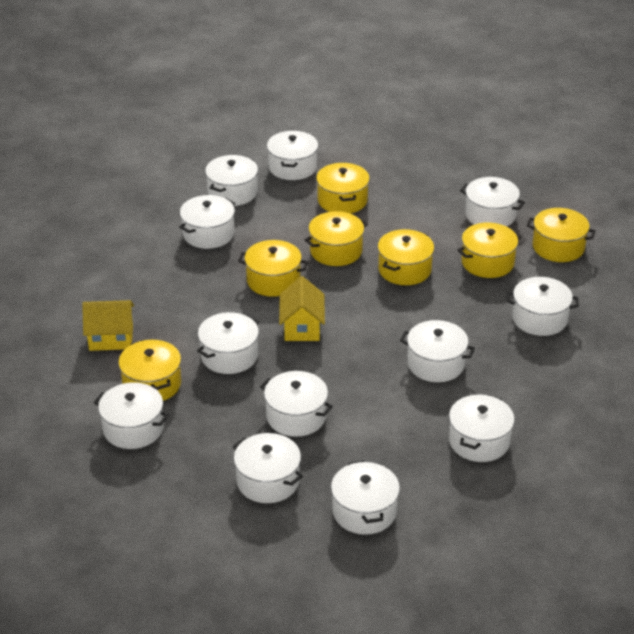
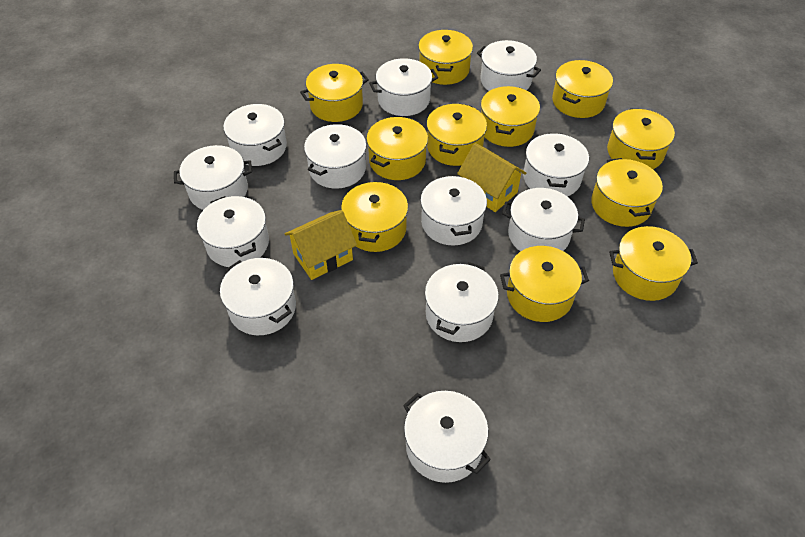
yellow pot: [118,340,181,401] [238,240,308,297] [305,211,368,266] [316,163,370,214] [378,229,434,285] [458,223,521,278] [527,208,596,262] = 7 -> [300,64,369,122] [341,181,408,252] [366,117,428,180] [418,30,473,85] [426,104,487,166] [481,86,540,147] [500,246,589,322] [552,60,613,118] [591,158,663,227] [607,109,675,169] [609,226,698,301] = 11

